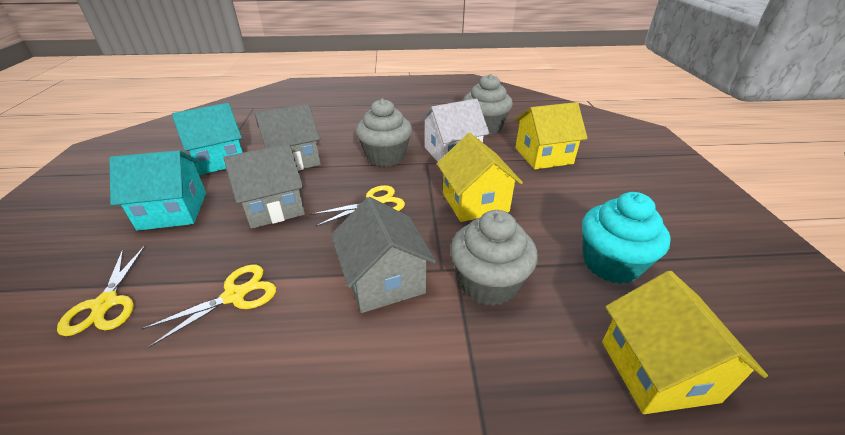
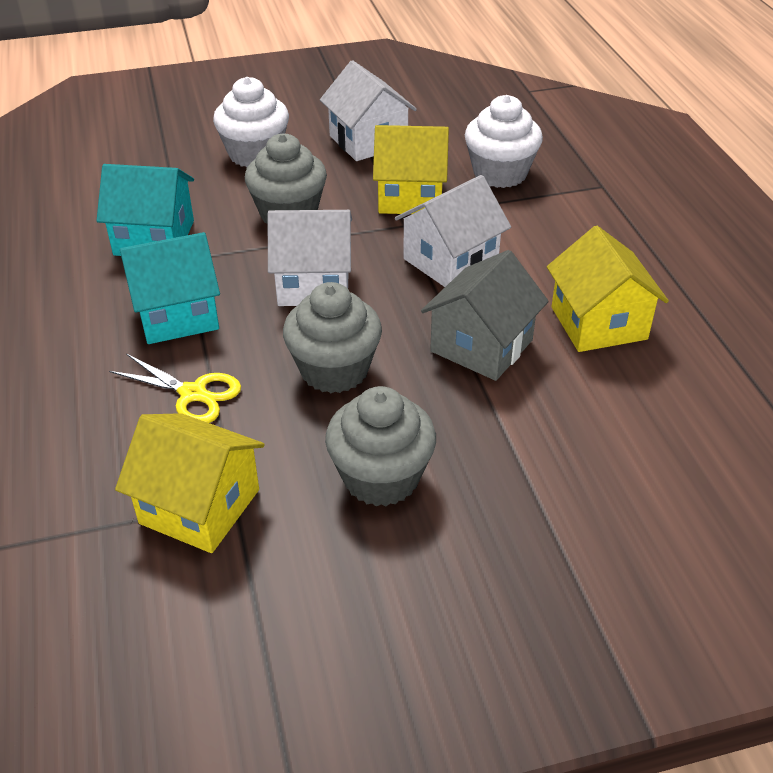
grey house: [223,143,305,229] [255,103,321,171] [331,197,436,313] = 3 -> [421,250,549,381] = 1
turquoise cupcake: [582,192,671,284] = 1 -> none = 0
white cupcake: none = 0 -> [213,77,289,167] [465,95,543,188] = 2
white house: [420,99,489,162] = 1 -> [268,210,352,306] [320,60,417,161] [395,175,511,287] = 3
yellow scissors: [57,245,145,336] [142,265,276,348] [311,185,405,226] = 3 -> [109,354,241,423] = 1

